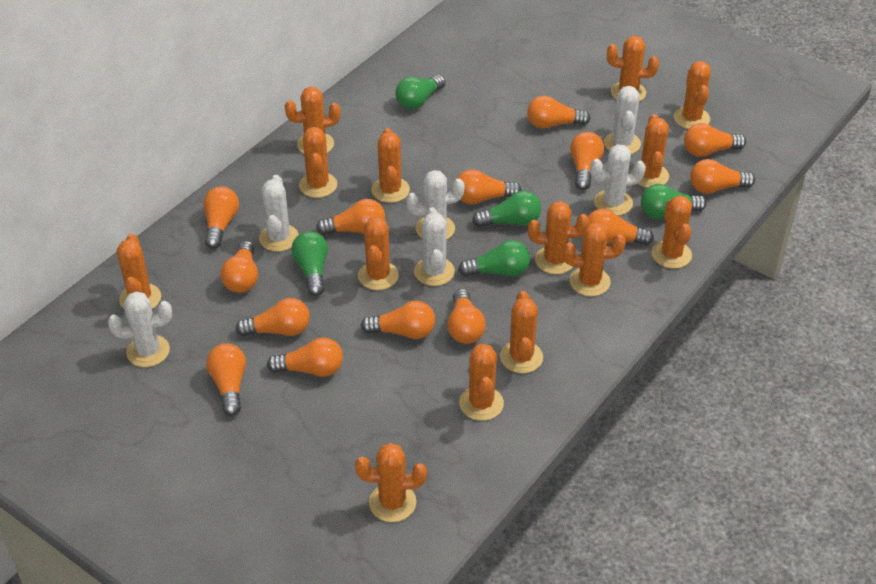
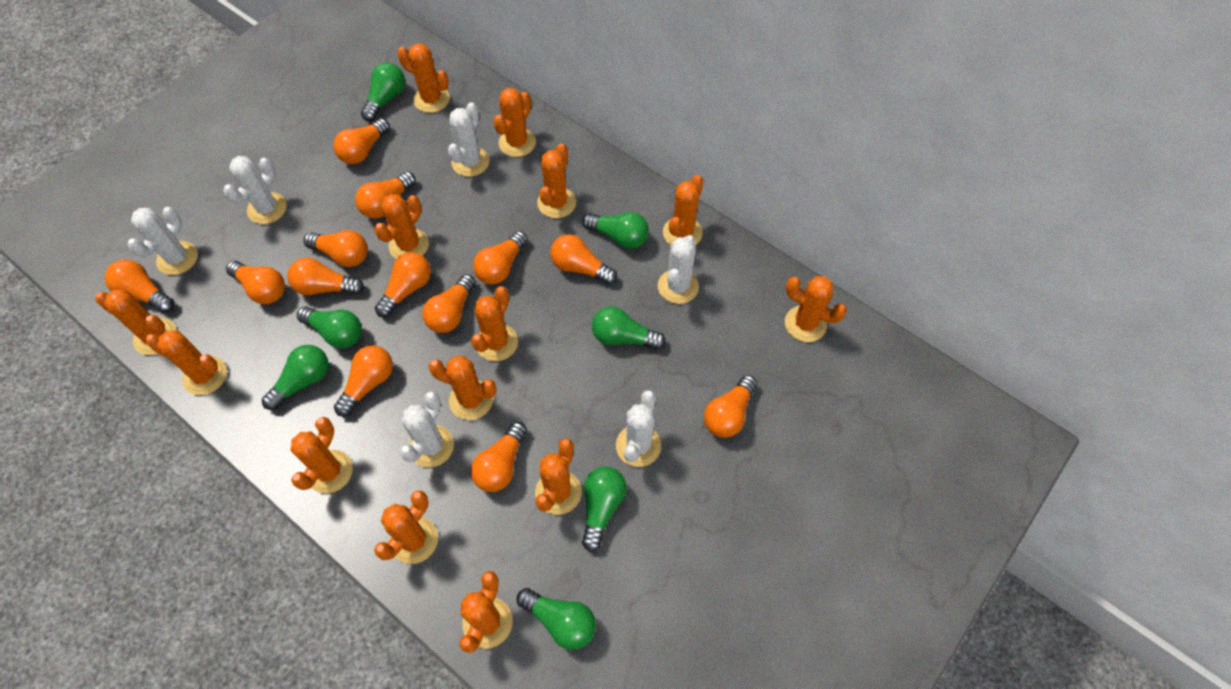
green light bulb: [291,231,328,296] [395,75,446,109] [458,240,530,277] [472,191,541,227] [641,184,707,219] = 5 -> [262,345,329,410] [297,307,362,348] [361,63,405,121] [517,588,596,650] [582,212,649,249] [582,466,627,552] [592,306,666,350] = 7
orange light bulb: [203,186,239,249] [206,343,246,416] [221,241,258,293] [236,298,310,337] [267,337,343,377] [316,199,385,235] [361,301,435,339] [447,289,486,344] [457,169,522,204] [527,95,591,129] [570,132,604,190] [588,209,654,245] [684,123,746,157] [690,159,755,194] = 14 -> [104,260,174,313] [226,261,285,304] [287,258,364,295] [303,230,368,267] [333,118,390,164] [334,345,393,417] [355,171,416,219] [375,252,431,317] [422,274,476,333] [471,422,527,492] [473,231,528,284] [550,234,617,285] [704,375,758,438] = 13

